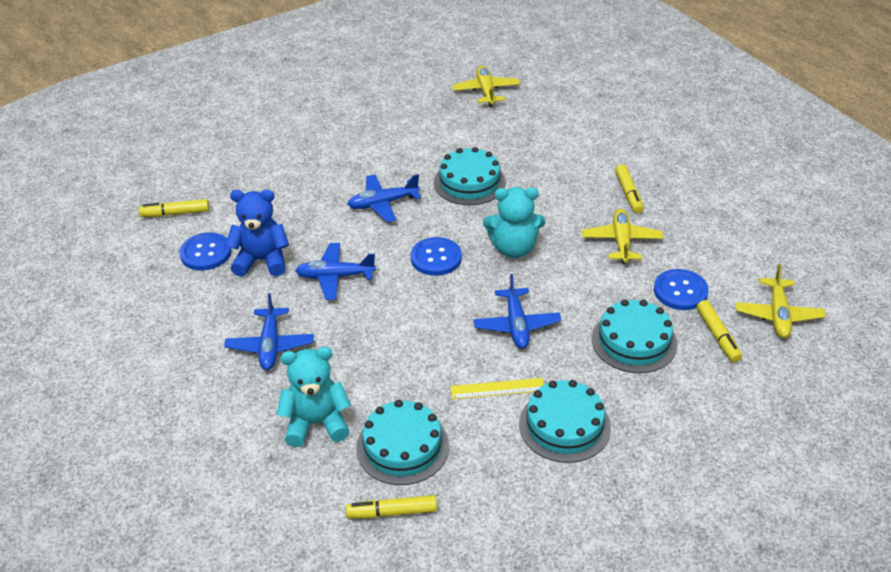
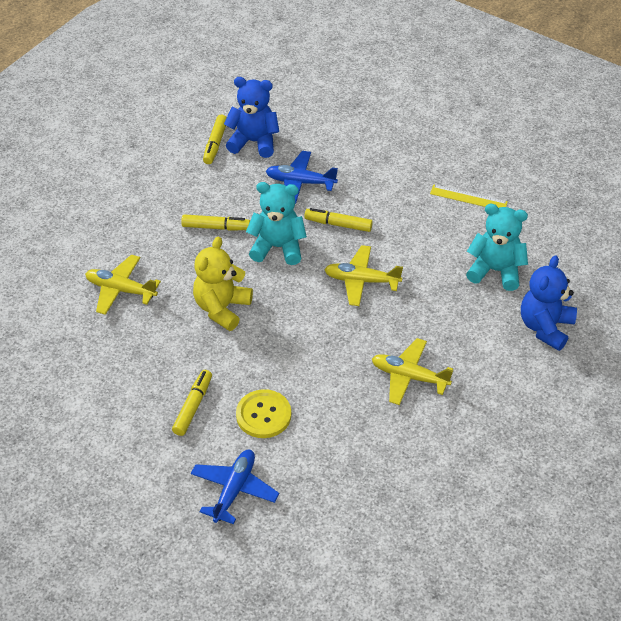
blue button: [179,233,231,270] [411,237,462,276] [654,269,709,310] = 3 -> none = 0
blue plane: [224,293,314,370] [295,243,376,300] [347,174,421,223] [473,274,561,349] = 4 -> [191,450,279,524] [266,151,338,204] = 2
blue teddy bear: [225,189,289,277] = 1 -> [224,77,279,158] [521,255,577,351] = 2
turquoise cake: [356,400,449,485] [434,147,506,205] [519,380,611,463] [592,299,678,373] = 4 -> none = 0
yellow button: none = 0 -> [236,389,291,438] = 1
yellow teddy bear: none = 0 -> [193,237,253,331] = 1

